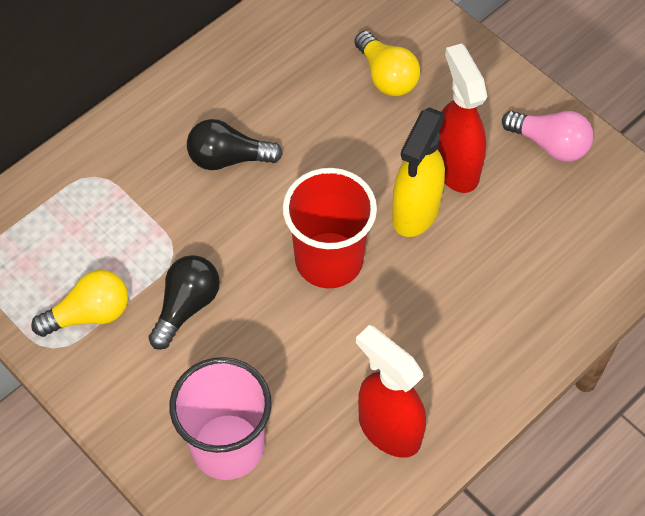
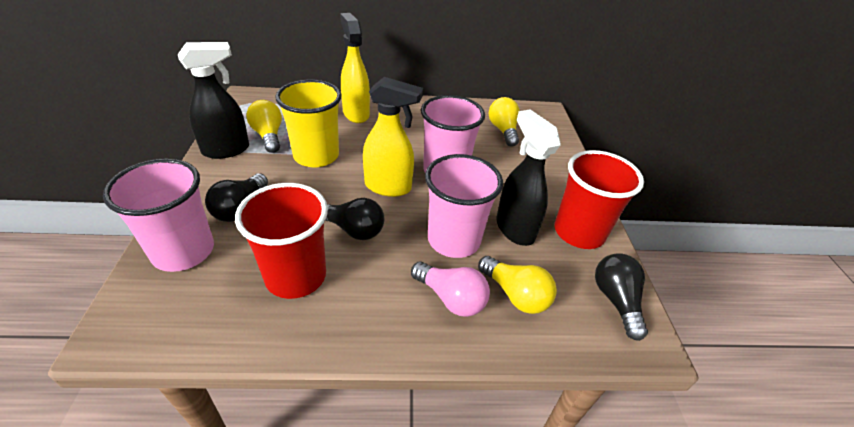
black light bulb: [148,255,220,350] [187,119,283,170] = 2 -> [205,173,268,222] [325,198,384,240] [595,253,648,341] = 3
black spray bottle: none = 0 -> [178,42,249,159] [496,109,561,246] = 2
pink cup: [169,357,272,480] = 1 -> [103,159,214,272] [421,95,485,173] [425,154,503,258] = 3
red cup: [283,168,377,288] = 1 -> [235,183,328,299] [555,150,644,249] = 2
red spray bottle: [356,325,426,458] [437,43,487,193] = 2 -> none = 0
yellow cup: none = 0 -> [275,80,342,167] = 1
yellow light bulb: [31,270,128,337] [354,31,420,96] = 2 -> [246,100,282,153] [478,256,557,314] [489,97,519,147] = 3
yellow spray bottle: [392,107,445,237] = 1 -> [340,13,370,123] [363,77,423,197] = 2

